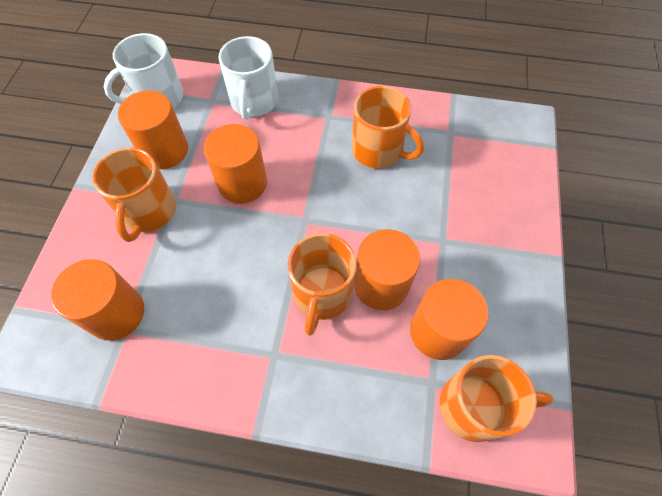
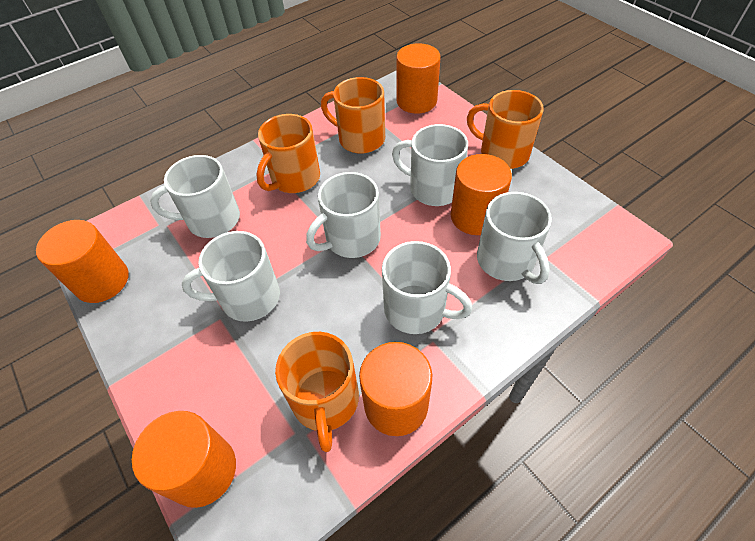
white mug: [104,33,183,108] [218,36,278,120] = 2 -> [150,155,240,238] [182,231,280,322] [306,172,381,258] [382,241,473,334] [392,124,468,206] [477,192,552,284] = 6

